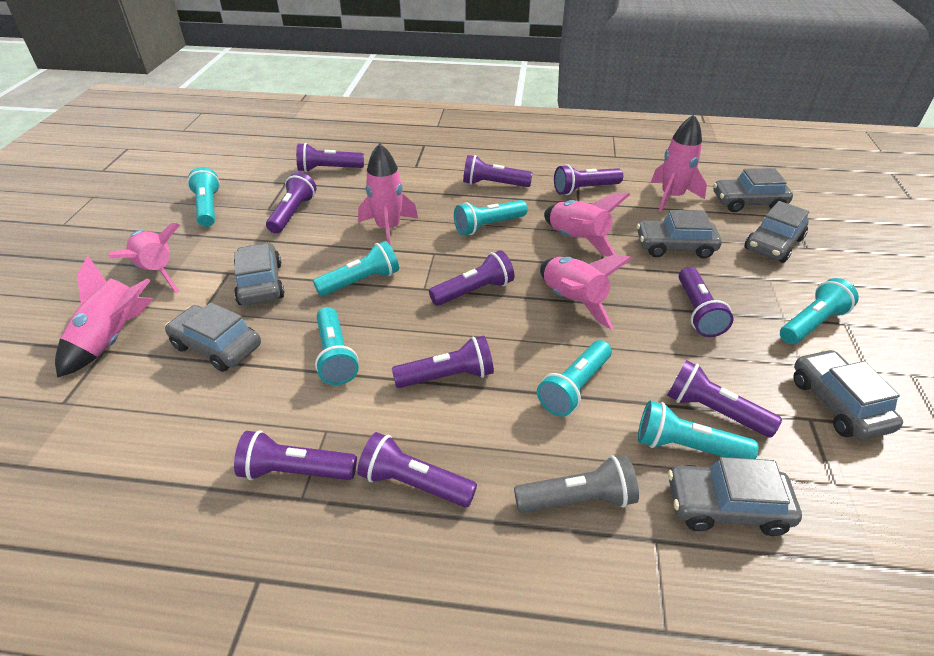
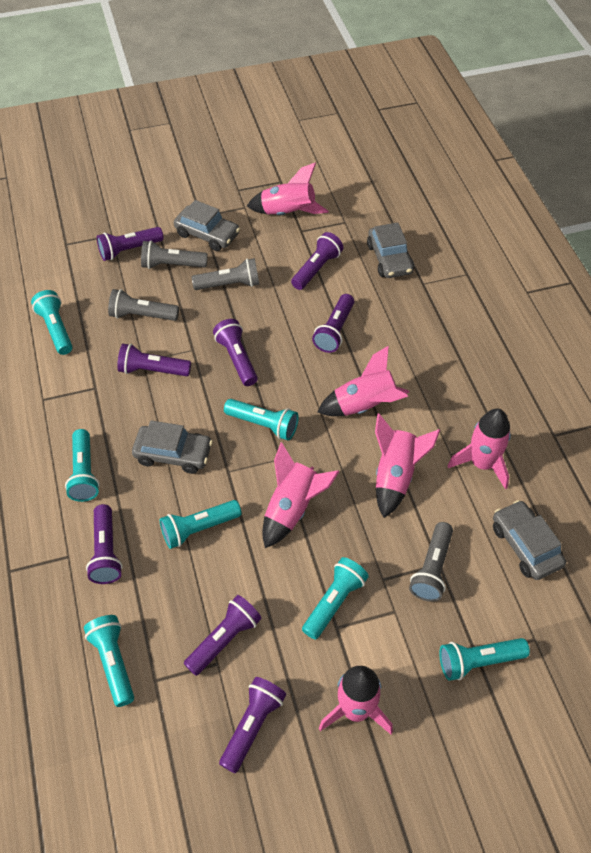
grey car: [165,302,261,372] [234,243,285,305] [637,210,722,259] [668,457,802,536] [713,168,793,212] [744,201,809,263] [793,349,903,440] = 7 -> [132,420,213,474] [174,200,240,251] [367,223,414,278] [493,500,566,580] = 4
grey flashlight: [514,455,639,513] = 1 -> [108,289,179,321] [141,241,208,269] [192,258,259,290] [409,522,453,602] = 4
purple flashlight: [234,430,357,480] [266,172,316,234] [296,143,364,172] [357,432,477,507] [392,336,494,388] [429,250,514,306] [463,155,533,187] [554,164,623,195] [667,360,782,437] [679,267,734,337] = 10 -> [86,504,123,584] [97,227,164,261] [117,344,191,376] [184,595,262,676] [213,319,258,386] [219,677,286,773] [291,232,344,290] [312,294,354,353] = 8

